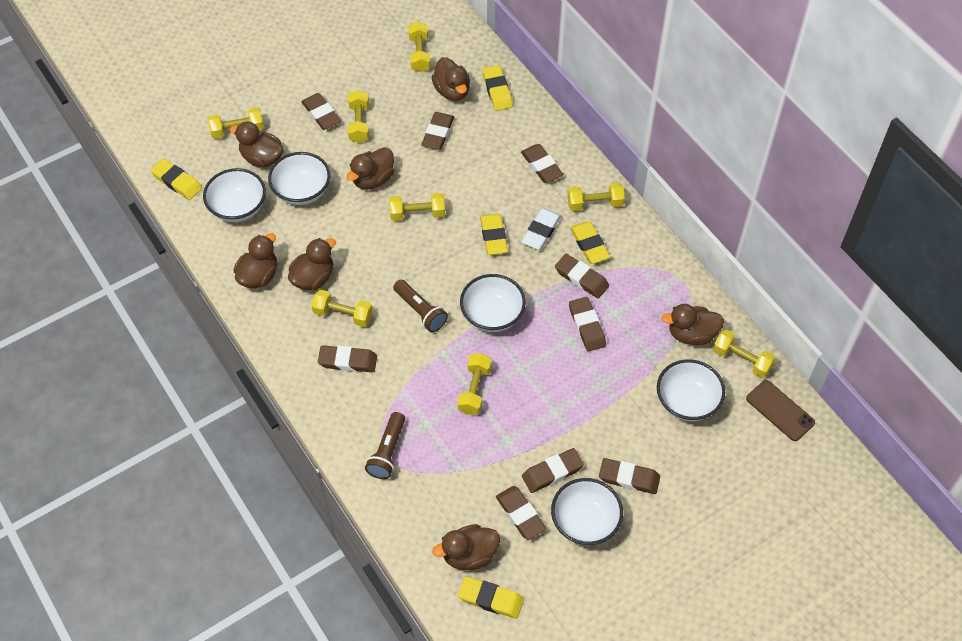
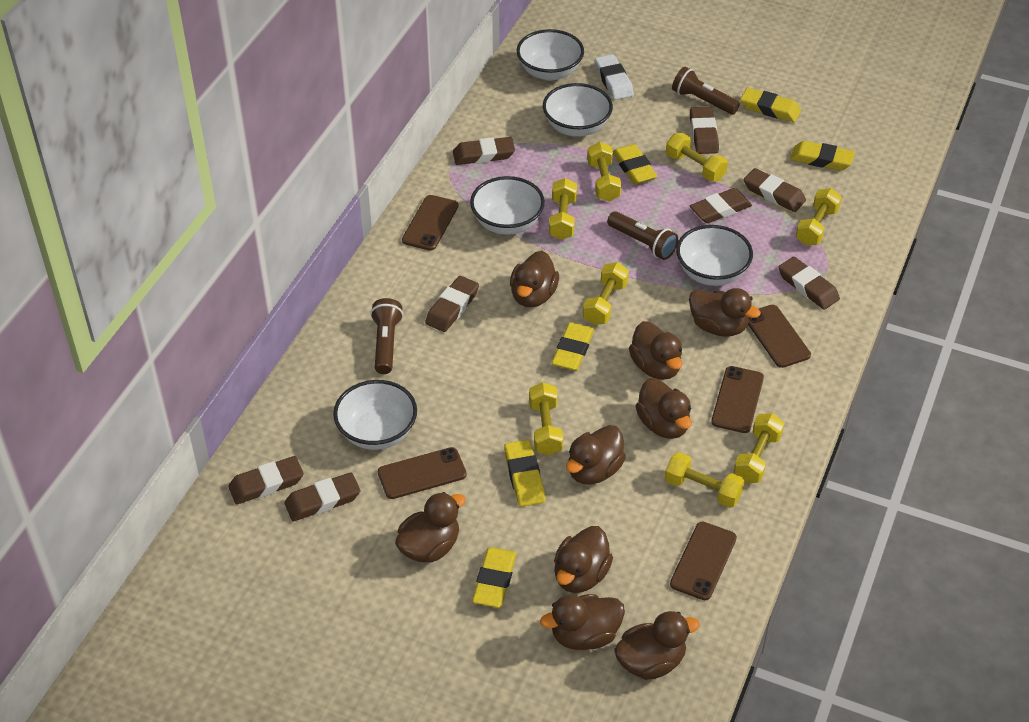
brown duck: [230,122,284,167] [233,233,277,288] [288,238,336,290] [346,147,394,190] [431,57,470,101] [432,524,500,570] [661,304,724,345] = 7 -> [395,492,466,563] [510,251,559,308] [540,594,625,650] [554,526,613,593] [566,425,626,484] [614,611,700,680] [629,321,682,380] [636,378,692,439] [689,288,761,337] = 9
brown eraser: [301,93,341,130] [318,345,377,372] [421,112,454,150] [496,486,546,540] [521,144,563,183] [522,448,584,493] [555,254,609,298] [569,297,606,352] [599,458,660,494] = 9 -> [228,456,304,504] [284,472,360,521] [425,276,479,332] [453,137,515,165] [690,107,719,154] [690,188,752,223] [744,168,806,212] [778,257,840,310] = 8
brown flashlight: [365,412,405,479] [393,280,448,332] = 2 -> [370,298,403,374] [607,211,678,260] [672,67,740,115] = 3
brown phone: [746,380,815,441] = 1 -> [378,447,467,499] [402,195,459,251] [670,522,737,600] [711,366,764,433] [748,305,811,368] = 5
yellow eraser: [150,159,202,200] [458,576,524,619] [480,214,508,255] [483,65,513,111] [570,221,610,264] = 5 -> [472,547,517,608] [504,440,545,507] [551,322,594,371] [613,144,658,184] [740,88,801,122] [790,141,855,171] = 6

